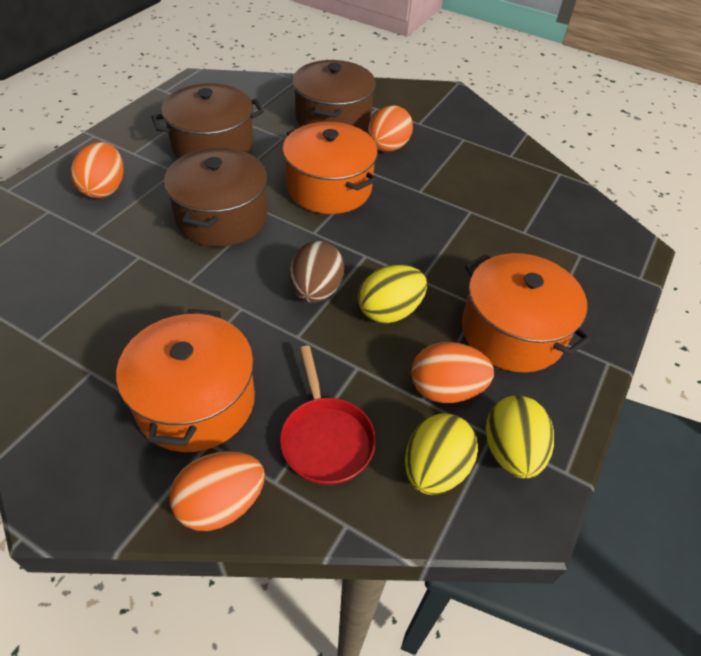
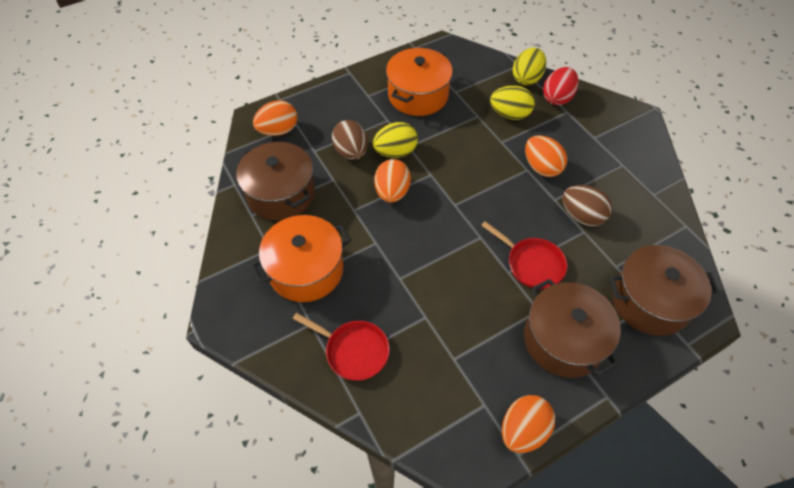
brown egg: [290,241,344,303] = 1 -> [332,120,368,160] [563,185,612,226] = 2
orange pot: [116,309,255,452] [283,122,378,214] [462,253,591,373] = 3 -> [251,215,351,302] [386,48,453,116] = 2
red egg: none = 0 -> [543,67,579,105] = 1
red pan: [280,346,376,485] = 1 -> [293,313,390,381] [481,221,567,289] = 2

